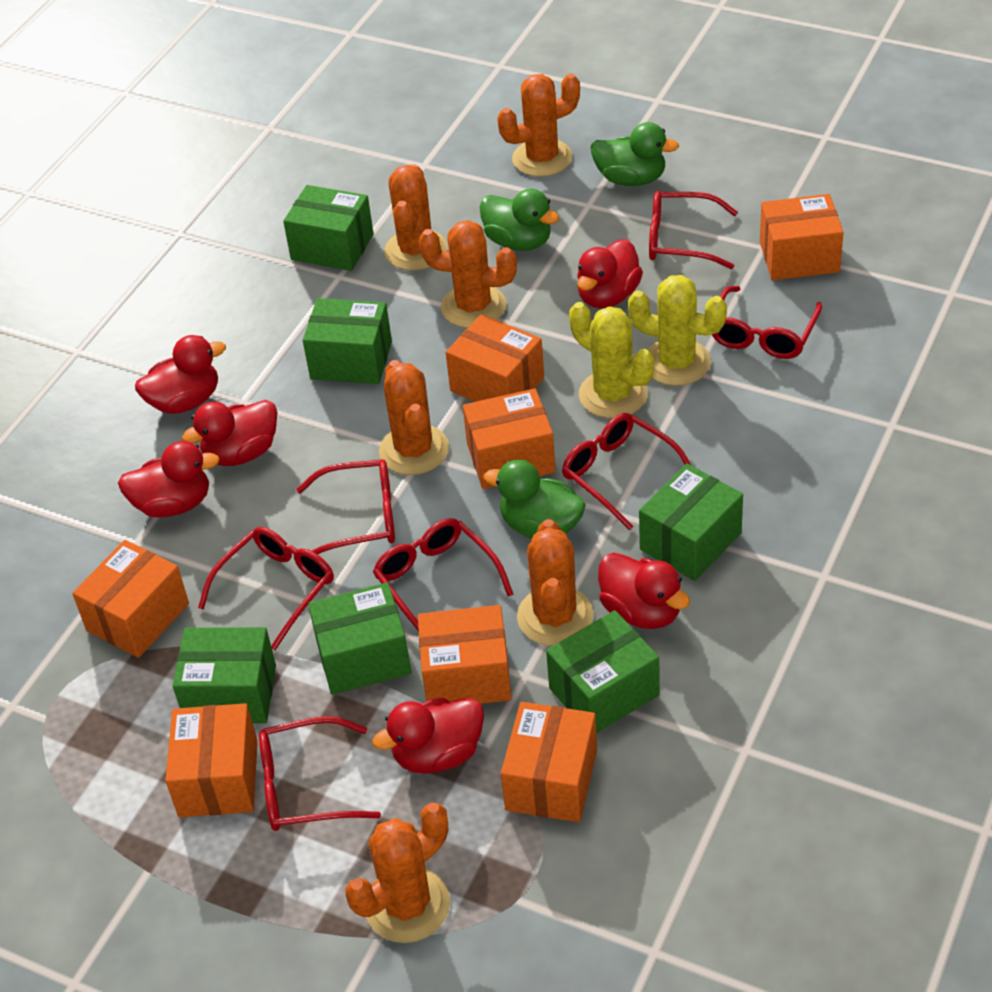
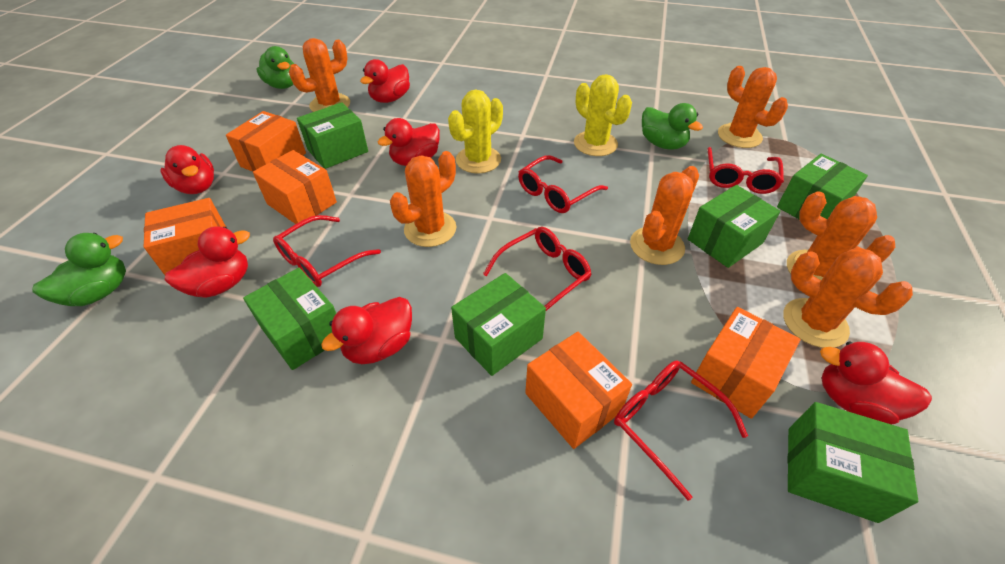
orange box: [72,540,189,658] [165,703,258,817] [418,605,512,704] [446,314,544,402] [463,388,556,489] [501,702,597,822] [760,194,844,280] = 7 -> [144,198,227,275] [226,111,306,172] [253,150,337,224] [525,332,632,449] [691,307,800,419] = 5
red glasses: [198,527,334,650] [259,716,381,831] [296,459,395,554] [373,518,514,631] [562,413,691,530] [649,191,738,269] [712,286,822,359] = 7 -> [273,215,381,287] [483,227,591,311] [518,155,608,213] [614,360,748,500] [708,147,784,194] = 5

